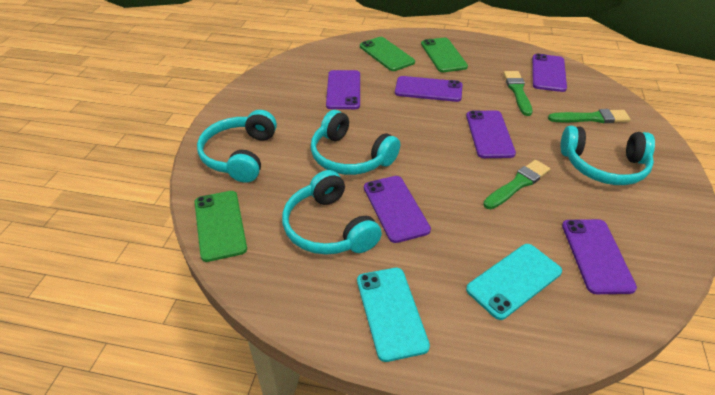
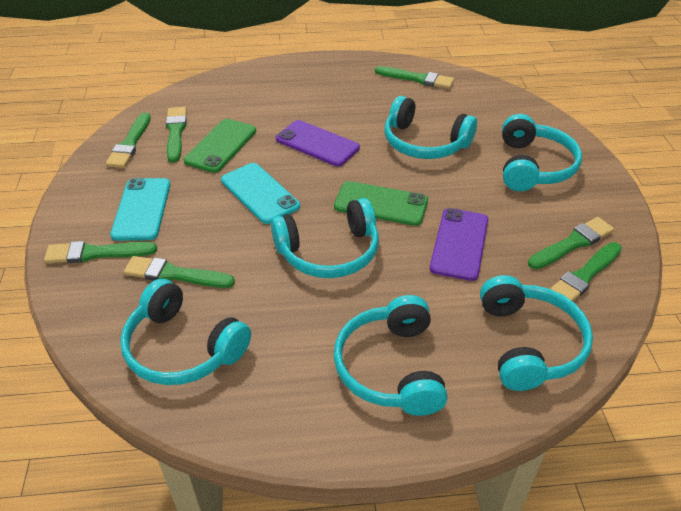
green brush: [483,160,550,209] [503,71,532,116] [548,109,631,123] = 3 -> [44,241,157,263] [106,112,151,168] [124,256,235,288] [166,107,187,163] [375,66,454,89] [528,217,614,269] [550,242,622,301] = 7
green phone: [195,191,247,262] [360,37,415,71] [421,38,468,72] = 3 -> [183,119,256,173] [334,181,428,226] = 2
purple phone: [326,70,360,109] [364,176,431,243] [395,76,462,102] [466,110,516,158] [532,54,567,92] [562,219,637,294] = 6 -> [276,120,360,167] [430,208,488,281] = 2
turquoise headphones: [197,110,277,183] [282,170,382,255] [311,110,400,175] [561,126,655,185] = 4 -> [120,279,251,385] [271,198,379,278] [334,295,447,416] [384,96,477,159] [480,275,593,391] [502,114,582,191] = 6

